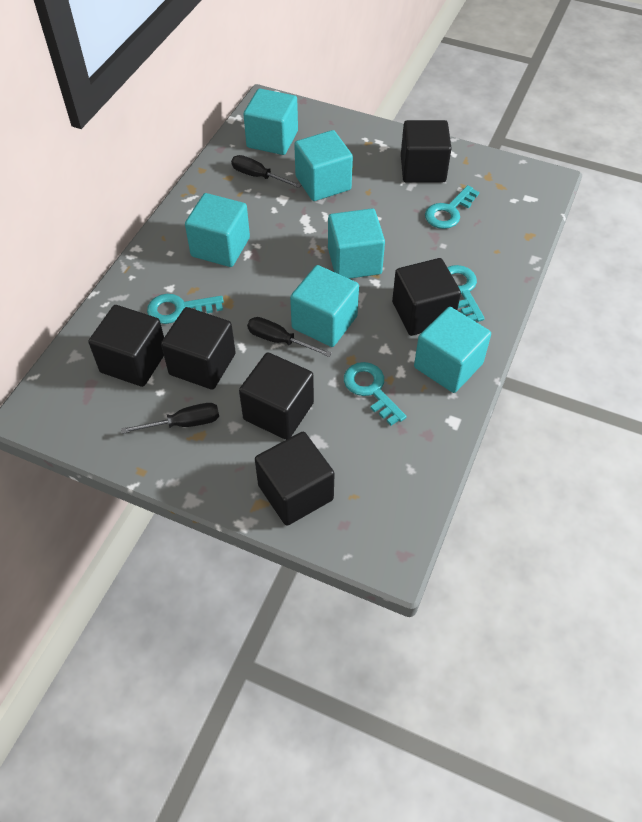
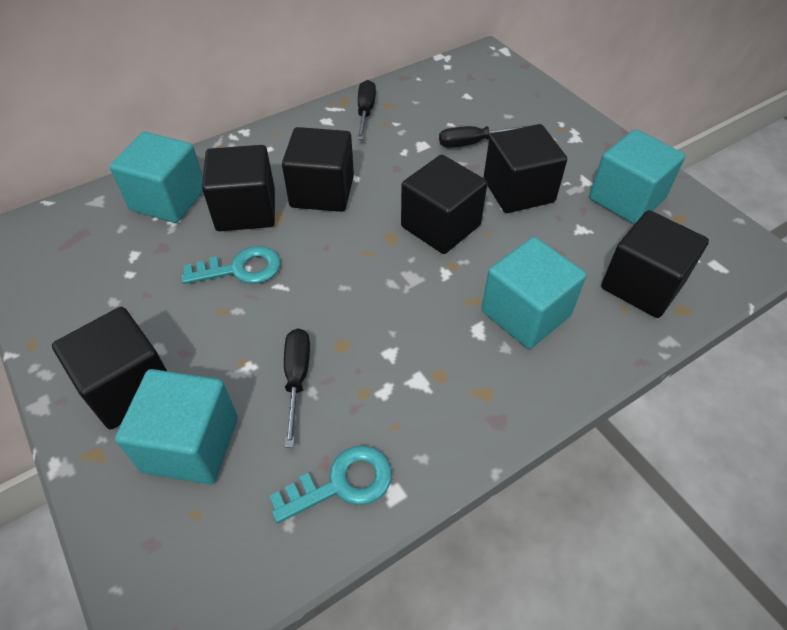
turquoise cube: [185,193,250,267] [243,88,298,155] [290,265,359,347] [294,130,353,201] [328,208,385,279] [414,307,491,393] = 6 -> [110,132,203,223] [115,369,238,485] [481,237,586,349] [589,129,685,225] = 4
turquoise key: [147,294,224,324] [344,362,407,426] [425,185,479,229] [447,265,485,322] = 4 -> [181,246,280,284] [270,445,392,523] = 2

